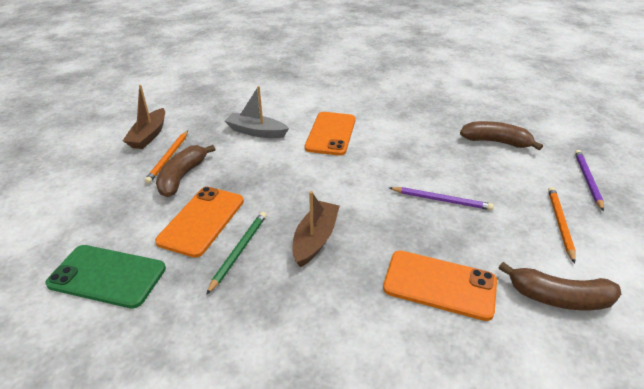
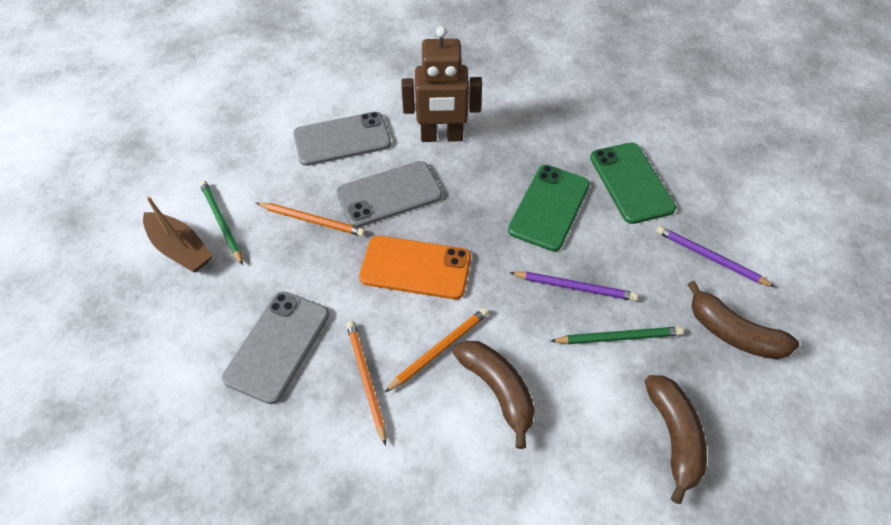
brown boat: [123,85,165,149] [292,191,340,267] = 2 -> [143,196,213,273] = 1
brown robot: none = 0 -> [401,26,482,142] = 1
green pencil: [206,212,267,295] = 1 -> [199,180,243,265] [551,327,683,344] = 2
green phone: [45,245,166,309] = 1 -> [508,165,590,251] [590,143,676,224] = 2
grey boat: [225,86,289,138] = 1 -> none = 0
grey phone: none = 0 -> [222,291,329,404] [293,112,391,166] [336,161,442,227] = 3
orange pencil: [145,131,188,184] [548,187,576,263] = 2 -> [256,203,365,236] [346,321,386,446] [384,308,488,393] = 3
orange phone: [155,187,244,258] [305,112,356,156] [383,250,497,321] = 3 -> [359,236,471,299] = 1

